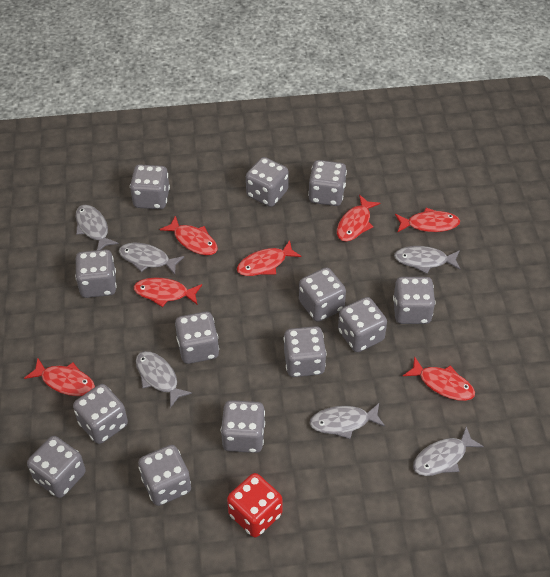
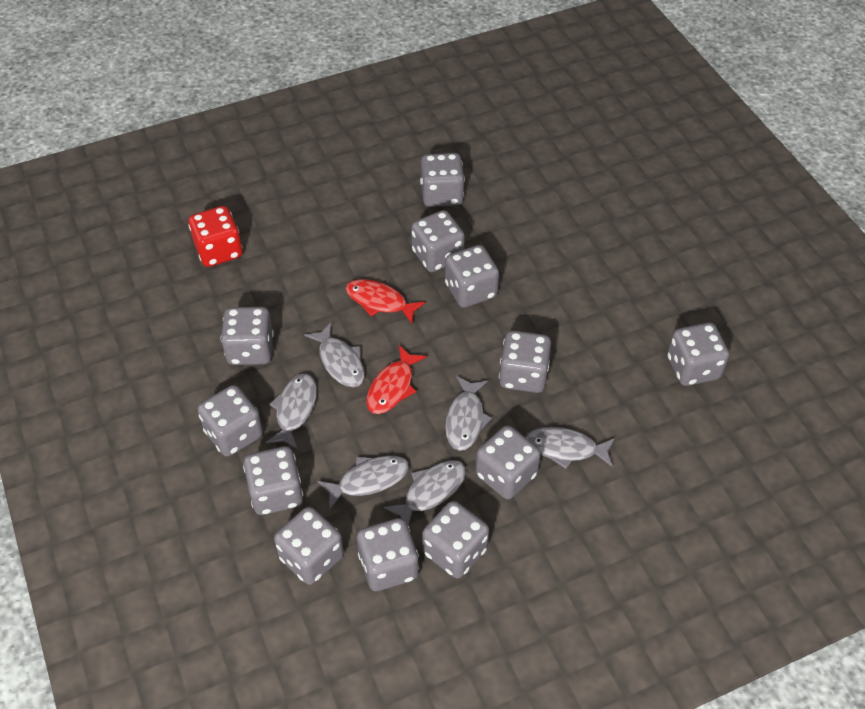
grey dice: [27,436,86,498] [73,384,128,444] [75,249,117,298] [130,165,170,209] [138,445,191,506] [175,312,219,364] [221,400,265,453] [246,157,289,207] [284,326,327,377] [299,267,346,322] [308,160,347,206] [338,297,387,352] [393,277,435,324] = 13 -> [197,385,263,457] [221,307,274,365] [243,446,303,515] [274,507,344,585] [357,518,419,591] [411,210,465,273] [420,153,465,207] [422,501,489,579] [445,245,499,308] [476,425,541,499] [499,330,551,393] [667,323,729,386] = 12
red fish: [24,359,95,396] [134,278,202,307] [159,216,218,255] [237,240,302,276] [337,195,380,242] [395,208,460,233] [403,356,475,401] = 7 -> [346,279,426,324] [366,345,427,414] = 2

